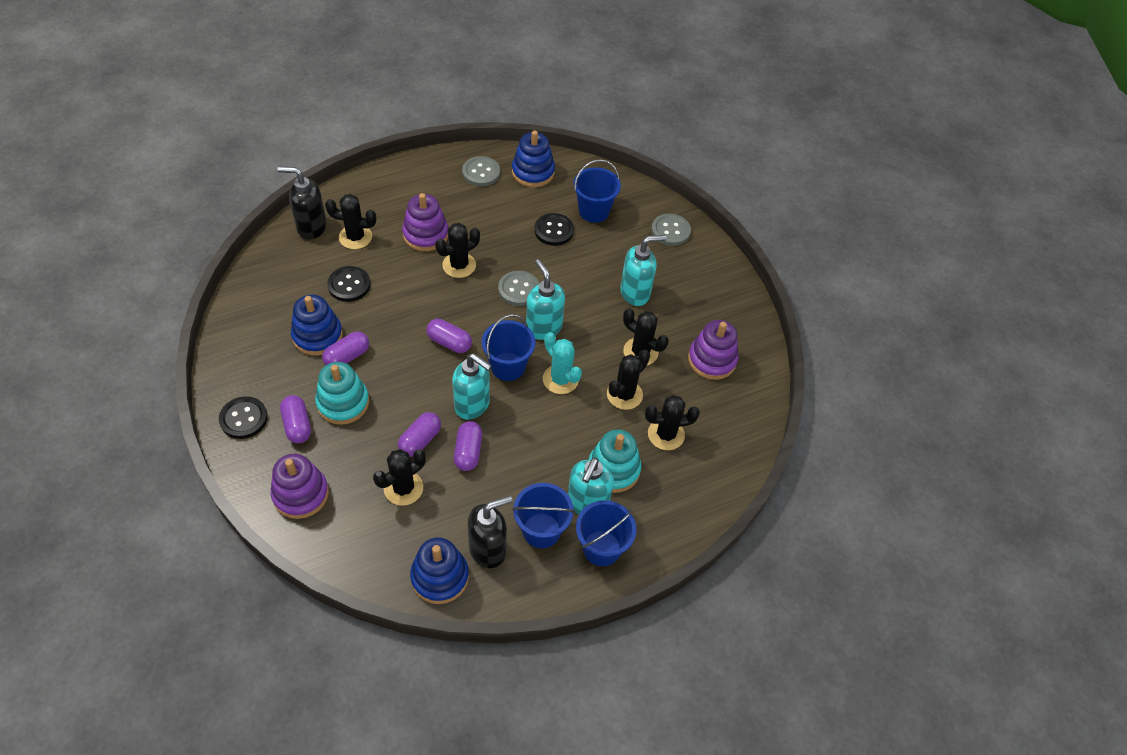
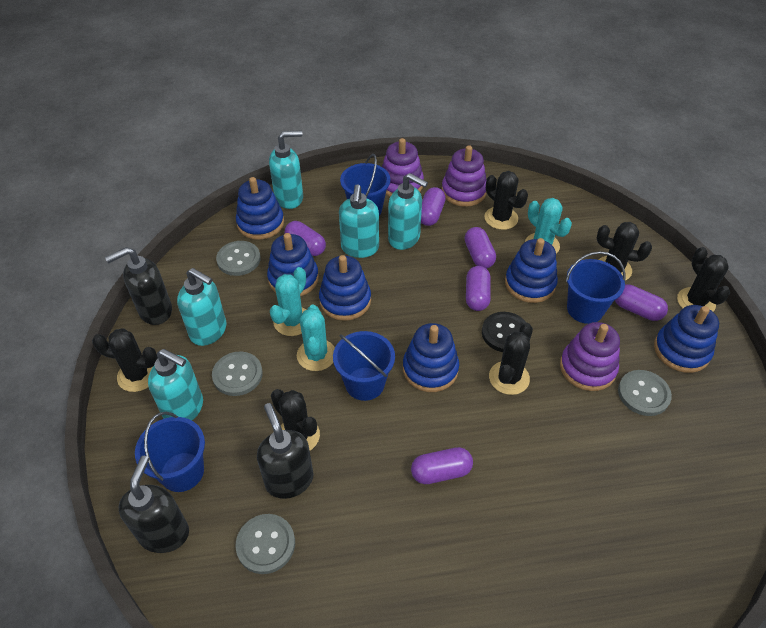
black button: [219,396,268,439] [327,266,370,302] [534,213,574,246] = 3 -> [482,312,527,352] = 1
black soap dispenser: [278,167,327,239] [468,495,513,568] = 2 -> [105,247,172,325] [118,456,189,553] [257,403,313,499] = 3
blue stacking toy: [291,295,343,355] [410,537,469,604] [512,130,555,187] = 3 -> [236,177,284,240] [267,233,319,296] [319,255,371,321] [403,323,459,392] [505,238,558,303] [654,305,719,373] = 6
grey button: [462,156,500,186] [498,271,539,306] [651,213,691,246] = 3 -> [212,351,263,396] [216,241,261,276] [235,514,295,574] [618,370,672,416] = 4
purple capsule: [280,395,311,443] [322,332,369,365] [398,412,441,457] [426,319,472,353] [454,421,482,471] = 5 -> [285,221,326,256] [411,447,473,484] [421,187,446,226] [465,227,496,268] [466,266,491,311] [615,284,668,321] = 6
turquoise cactus: [543,332,582,394] = 1 -> [270,267,306,336] [297,305,335,371] [525,198,572,254] = 3
turquoise soap dispenser: [452,353,492,420] [526,259,565,340] [568,457,614,515] [620,235,666,306] = 4 -> [148,349,203,420] [177,268,226,346] [269,130,303,209] [339,184,379,258] [388,173,428,250] = 5
turquoise stacking toy: [315,362,369,425] [589,429,641,493] = 2 -> none = 0

